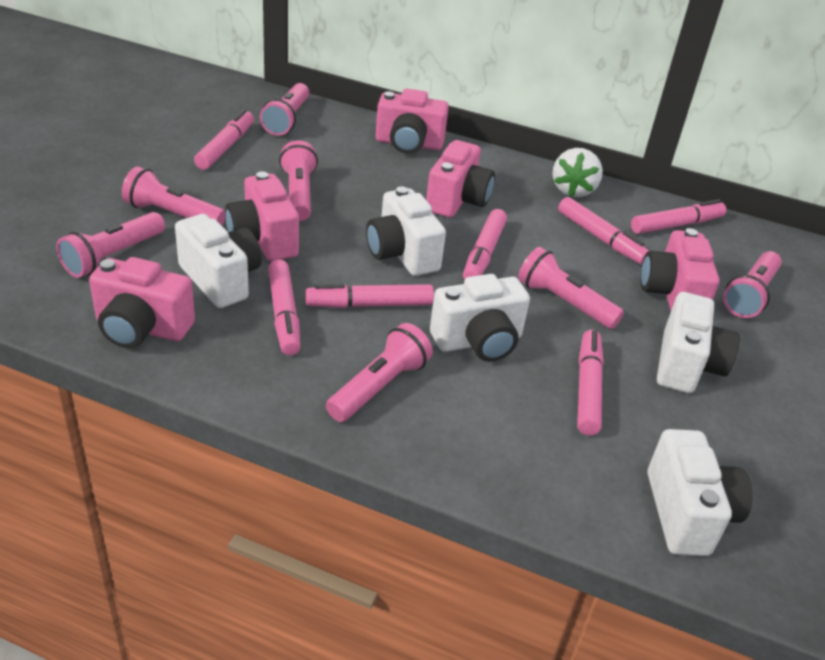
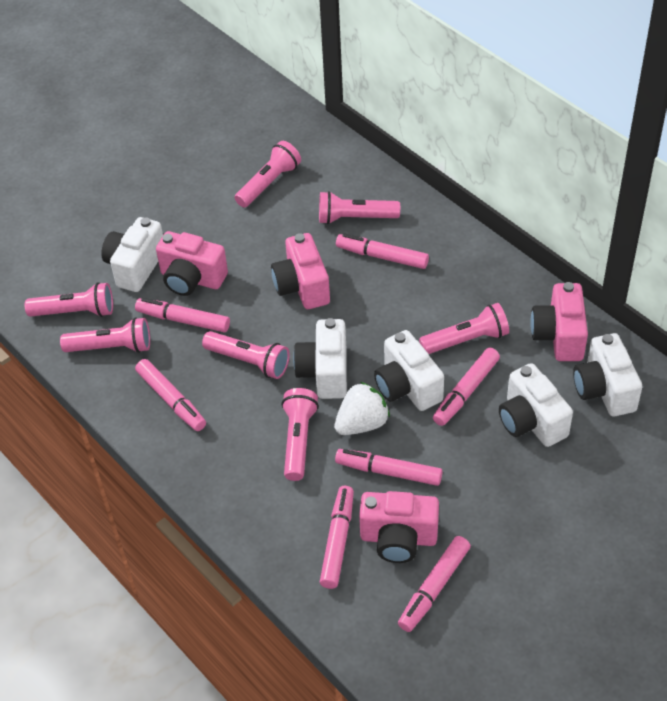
pink camera: [89,257,195,348] [225,171,299,261] [376,89,449,154] [426,140,495,218] [640,228,720,311] = 5 -> [156,231,228,296] [271,233,330,309] [359,491,439,563] [530,282,588,361] = 4

